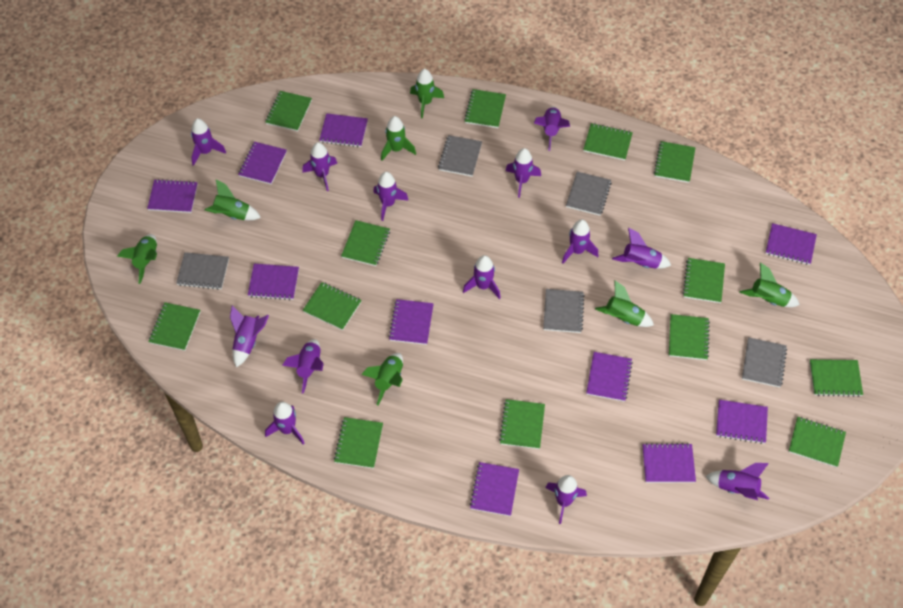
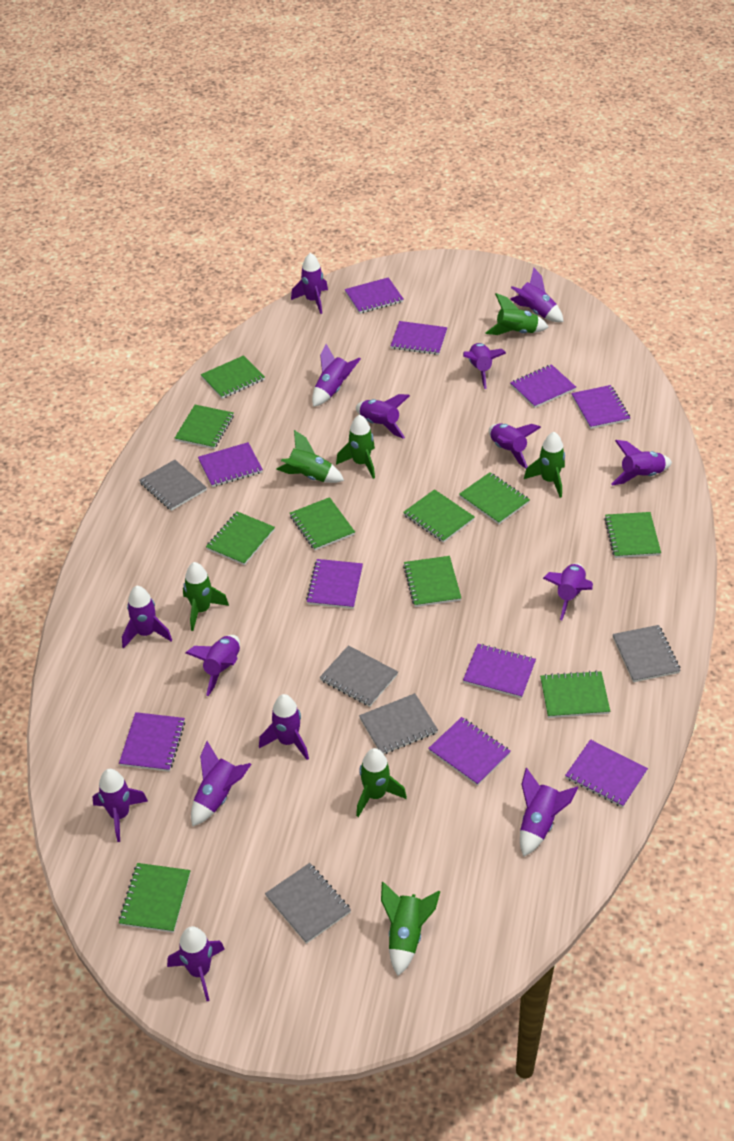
green notebook: [148,302,200,351] [265,91,312,131] [302,282,362,330] [334,417,383,469] [341,220,390,266] [464,89,506,128] [499,399,545,449] [583,123,633,161] [654,141,696,183] [669,314,710,360] [683,258,725,303] [789,417,846,468] [810,359,863,397] = 13 -> [119,863,191,933] [175,405,234,449] [201,355,265,399] [206,511,275,565] [290,497,355,550] [403,489,475,543] [403,556,461,607] [459,472,530,524] [540,671,610,718] [604,512,661,558] = 10
purple rocket: [191,119,226,166] [230,306,269,367] [265,402,305,445] [282,339,324,394] [302,142,337,191] [373,172,409,221] [463,255,501,299] [505,148,541,198] [534,106,570,151] [545,475,587,524] [562,219,598,263] [612,228,671,269] [705,463,769,500] = 13 -> [93,769,148,842] [122,586,172,648] [167,926,225,1001] [186,635,240,696] [191,741,252,827] [259,694,309,760] [291,253,328,314] [312,344,361,407] [356,394,410,439] [463,343,506,389] [489,423,541,469] [510,268,564,322] [520,768,579,857] [543,563,593,620] [611,440,672,486] = 15

